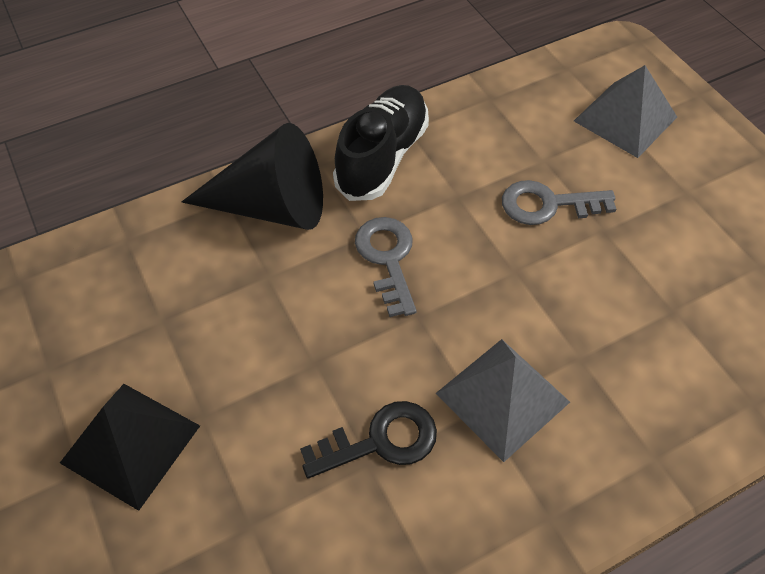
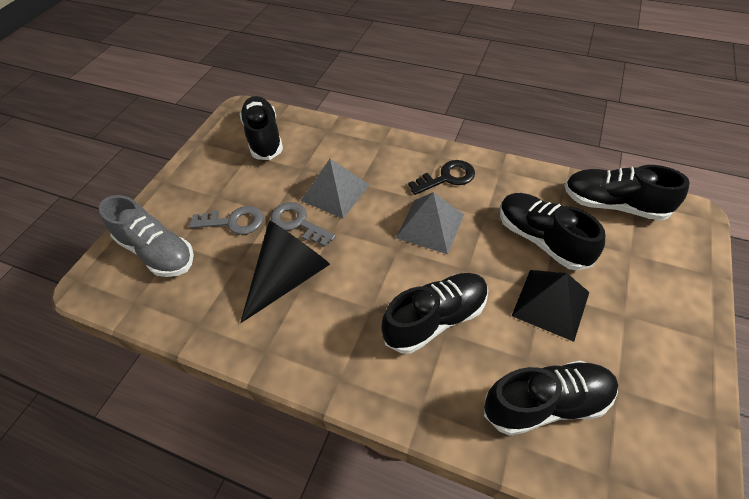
black shoe: [333,85,429,201] = 1 -> [240,96,283,160] [382,273,488,354] [484,361,618,436] [500,193,605,271] [564,165,690,221] = 5
grey shoe: none = 0 -> [99,195,194,277] = 1

